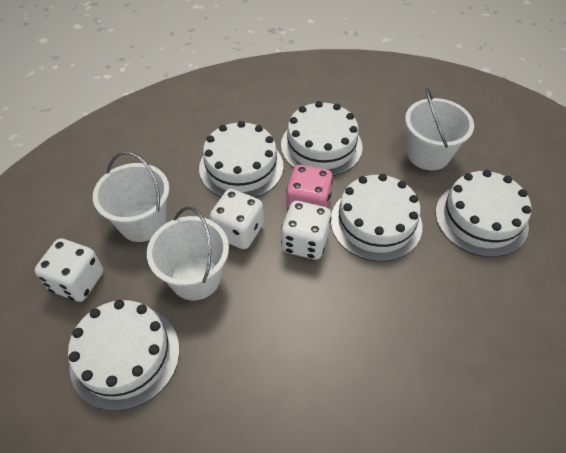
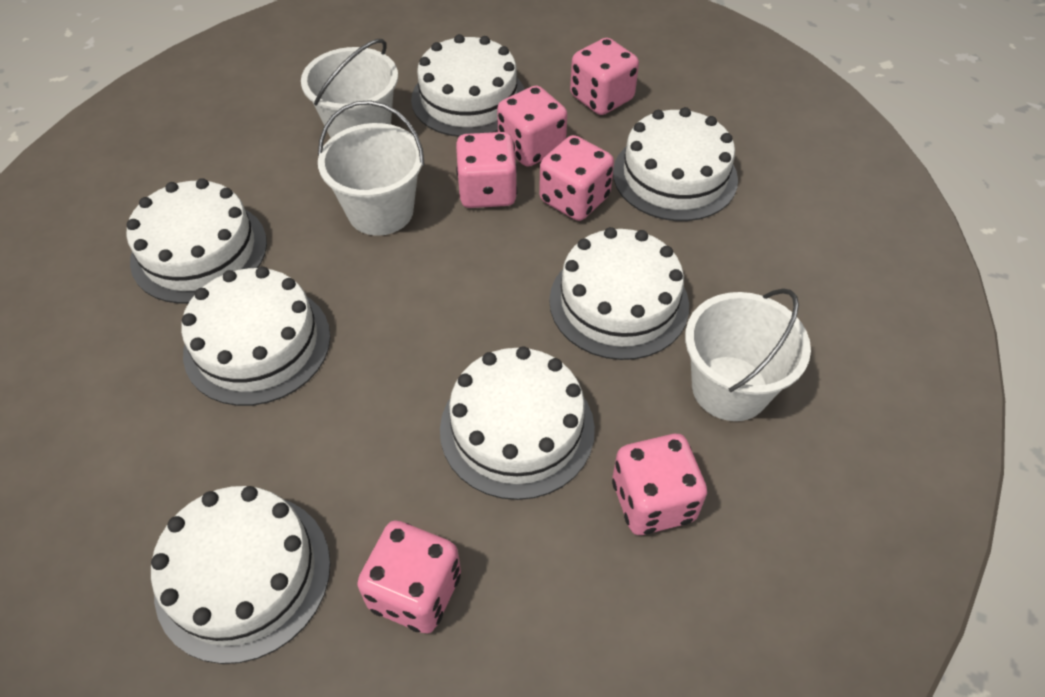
pink dice: [286,165,333,211] = 1 -> [357,520,461,634] [456,132,518,208] [497,85,567,167] [539,135,614,221] [570,38,639,115] [612,434,707,535] = 6
white cake: [68,300,180,411] [199,121,283,198] [281,101,362,176] [331,174,422,262] [436,170,532,257] = 5 -> [126,178,267,304] [151,486,330,664] [181,266,330,406] [411,34,525,137] [440,346,595,500] [549,227,689,360] [613,107,738,221] = 7
white dice: [35,239,103,302] [210,189,264,249] [281,201,332,260] = 3 -> none = 0

